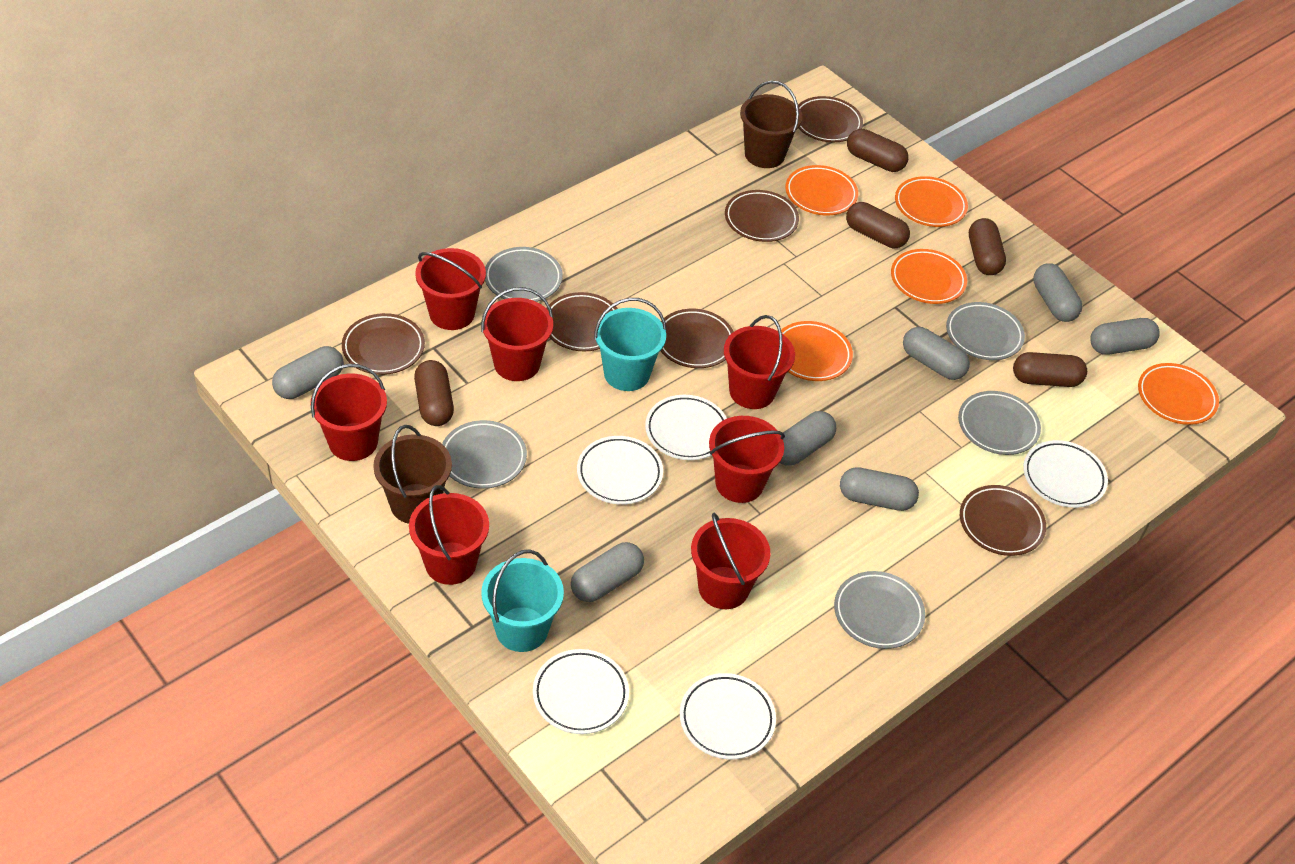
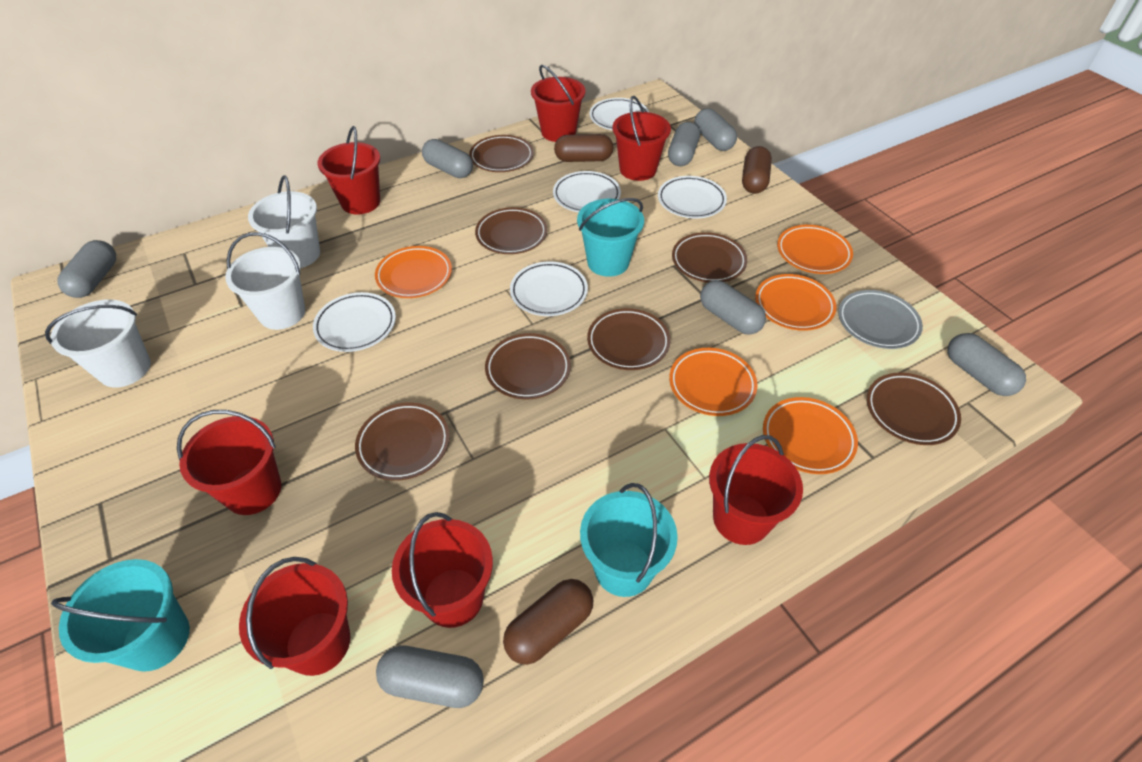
brown bucket: [373,425,452,524] [740,81,803,168] = 2 -> none = 0
brown capsule: [414,360,454,426] [846,202,910,248] [847,129,908,172] [969,218,1006,275] [1013,352,1087,387] = 5 -> [503,579,593,665] [554,134,613,162] [742,146,772,194] = 3
brown plate: [342,313,425,375] [546,292,618,351] [661,309,734,368] [725,190,799,242] [798,96,863,142] [960,485,1046,556] = 6 -> [355,402,450,481] [469,135,534,172] [475,207,547,254] [485,333,571,399] [587,308,670,370] [672,232,747,283] [867,373,961,445] = 7
grey plate: [442,420,527,489] [485,247,563,302] [834,571,925,649] [946,302,1025,360] [958,391,1041,455] = 5 -> [838,290,923,349] = 1
turquoise bucket: [481,550,564,652] [594,298,667,391] = 2 -> [51,559,190,672] [577,198,644,277] [580,483,678,597] = 3
white bucket: none = 0 -> [45,299,151,388] [225,232,305,330] [248,175,320,268] = 3

